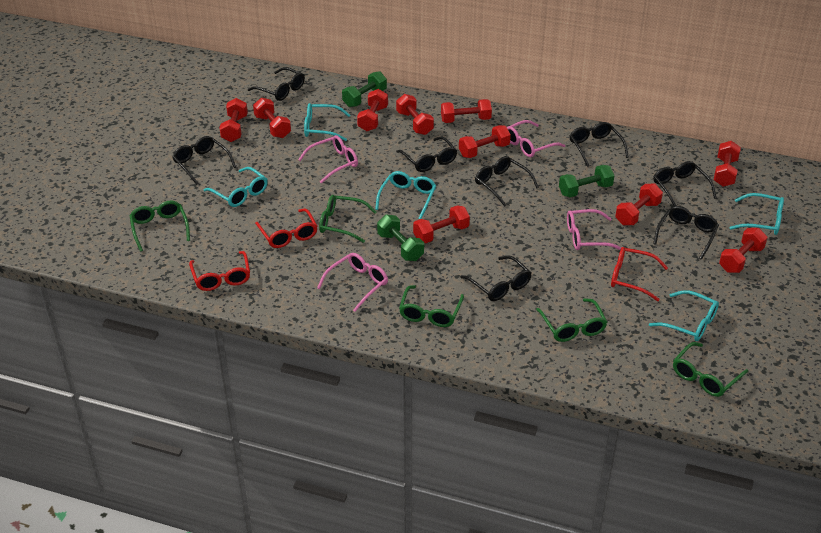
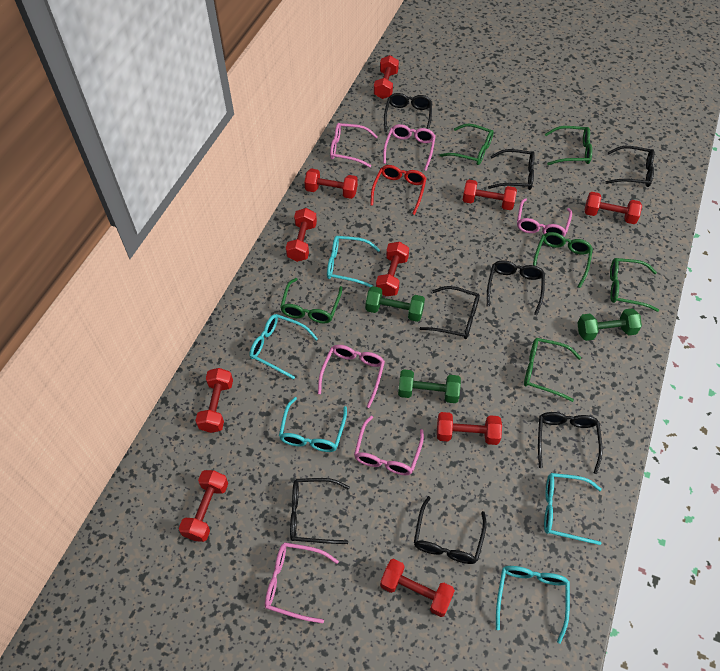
green glasses: [130,201,190,252] [319,195,377,243] [399,285,464,327] [536,298,607,342] [673,342,748,397] = 5 -> [280,278,342,323] [440,124,494,165] [524,338,581,402] [533,232,593,288] [545,126,592,165] [610,258,659,312] = 6
pink glasses: [298,135,358,184] [317,253,388,312] [507,120,565,157] [567,209,622,250] = 4 -> [265,542,339,623] [318,345,385,408] [330,123,378,167] [354,416,424,475] [383,124,436,171] [517,198,572,237] = 6
red glasses: [189,251,250,291] [255,208,318,248] [611,247,668,301] = 3 -> [370,165,427,215] = 1

